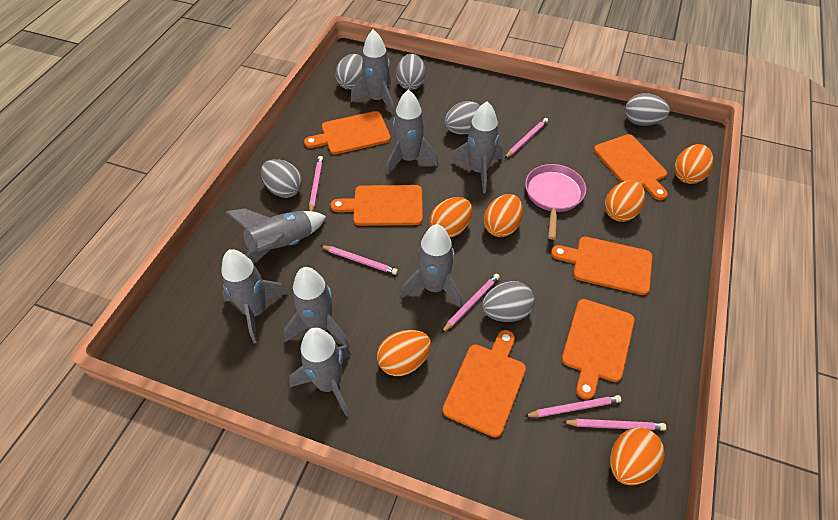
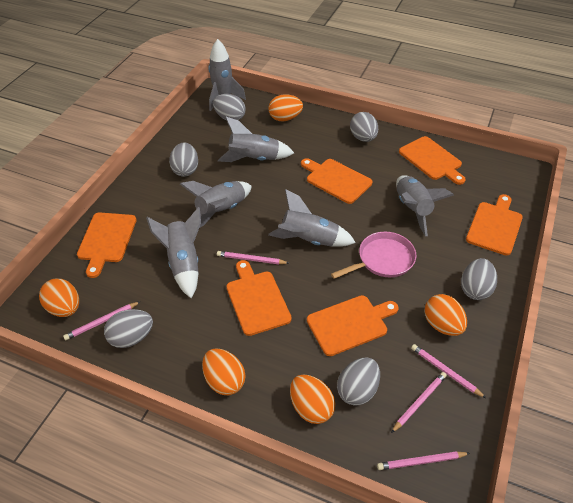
grey rocket: [221,249,288,343] [226,209,326,264] [284,267,350,347] [289,328,351,416] [351,29,394,115] [386,90,438,175] [401,224,463,309] [451,101,503,193] = 8 -> [146,207,201,298] [180,181,252,228] [208,39,246,111] [218,117,294,162] [268,189,356,247] [396,175,454,236] = 6
orange egg: [377,330,431,376] [430,197,472,238] [484,194,523,237] [605,180,645,222] [610,427,665,485] [674,144,713,184] = 6 -> [39,279,79,317] [202,348,245,395] [269,94,303,121] [290,375,336,424] [424,294,467,336] = 5
pink pencil: [309,156,323,211] [320,245,398,275] [441,274,500,333] [505,118,548,158] [525,395,621,417] [563,419,666,431] = 6 -> [63,301,141,340] [217,251,289,264] [377,451,470,470] [391,372,447,433] [411,344,486,398] = 5

